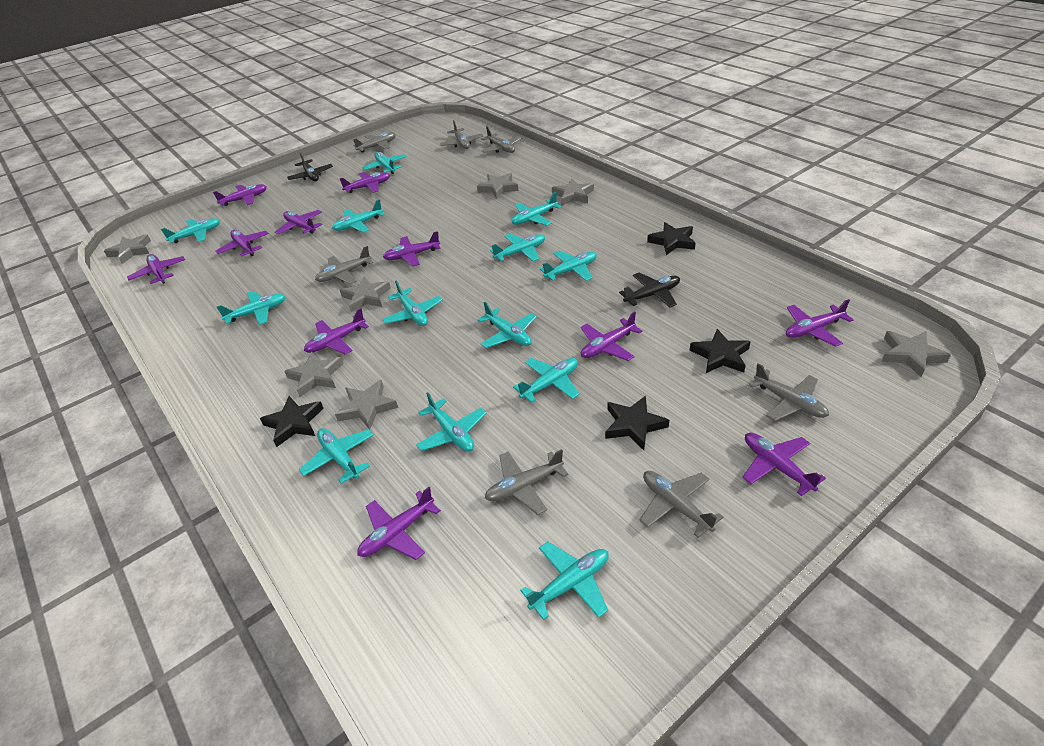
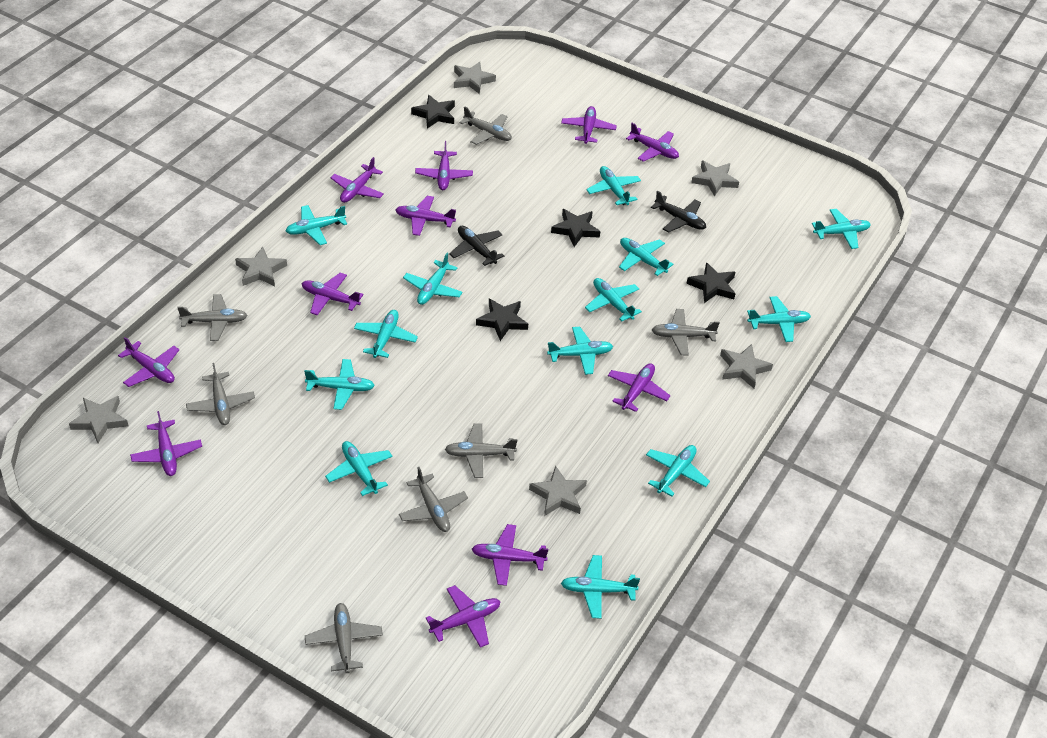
grey star: [104,234,151,264] [284,352,343,397] [335,380,398,430] [340,276,391,312] [477,173,518,199] [552,179,594,206] [882,331,951,377] = 7 -> [69,396,128,443] [235,247,287,286] [454,62,496,94] [529,466,587,516] [691,160,739,197] [720,344,773,388] = 6

